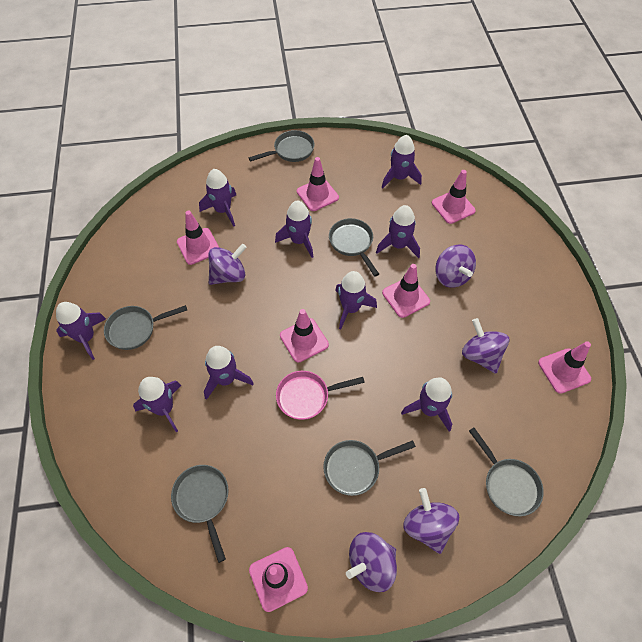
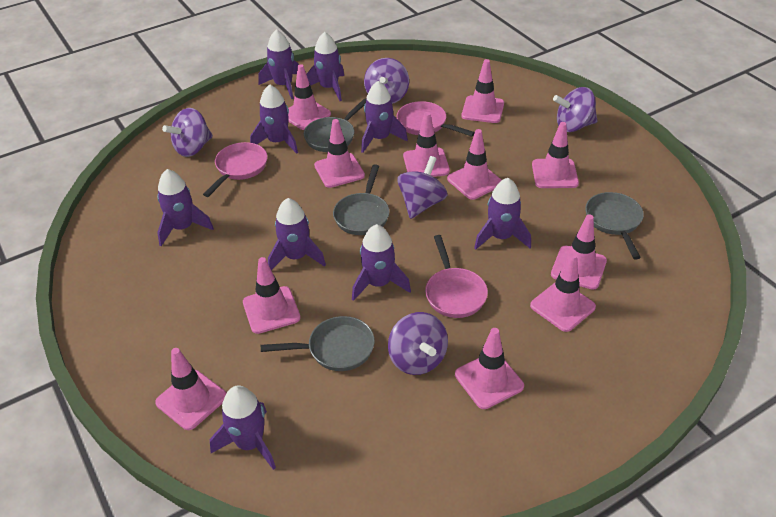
grey pan: [104,305,187,350] [171,465,228,563] [249,130,315,162] [323,440,416,496] [329,218,379,277] [469,428,544,516] = 6 -> [261,316,375,371] [304,98,366,152] [333,164,389,235] [585,192,644,260] = 4
pink pan: [276,371,365,420] = 1 -> [203,142,268,197] [397,101,475,137] [425,235,488,318] = 3
pink traffic cone: [177,211,219,265] [249,547,308,612] [280,309,329,362] [297,157,339,211] [382,264,430,318] [432,170,476,224] [538,341,591,394] = 7 -> [155,348,226,430] [243,257,300,334] [288,64,331,130] [314,119,365,188] [403,112,450,177] [447,129,502,200] [455,328,524,409] [462,59,504,123] [530,253,596,332] [532,122,579,188] [551,214,607,289] = 11

